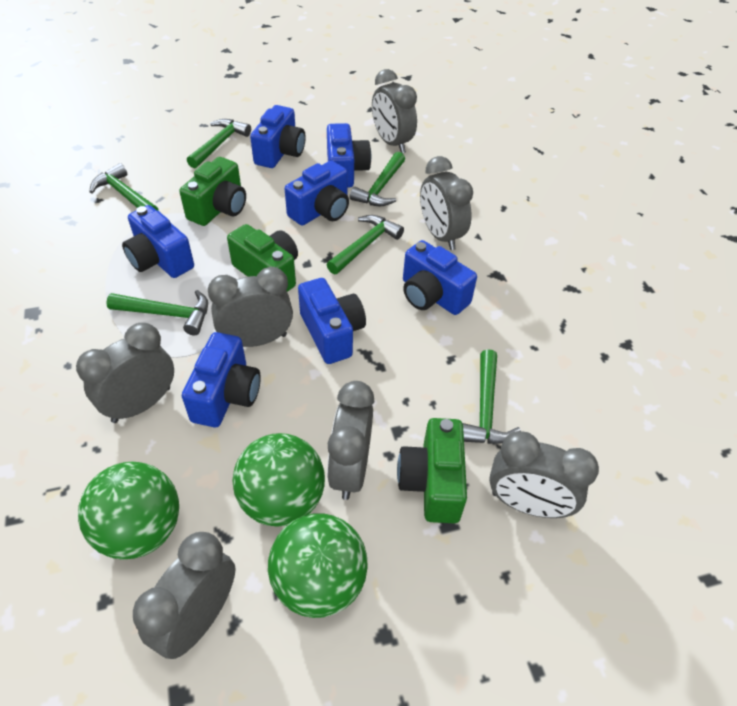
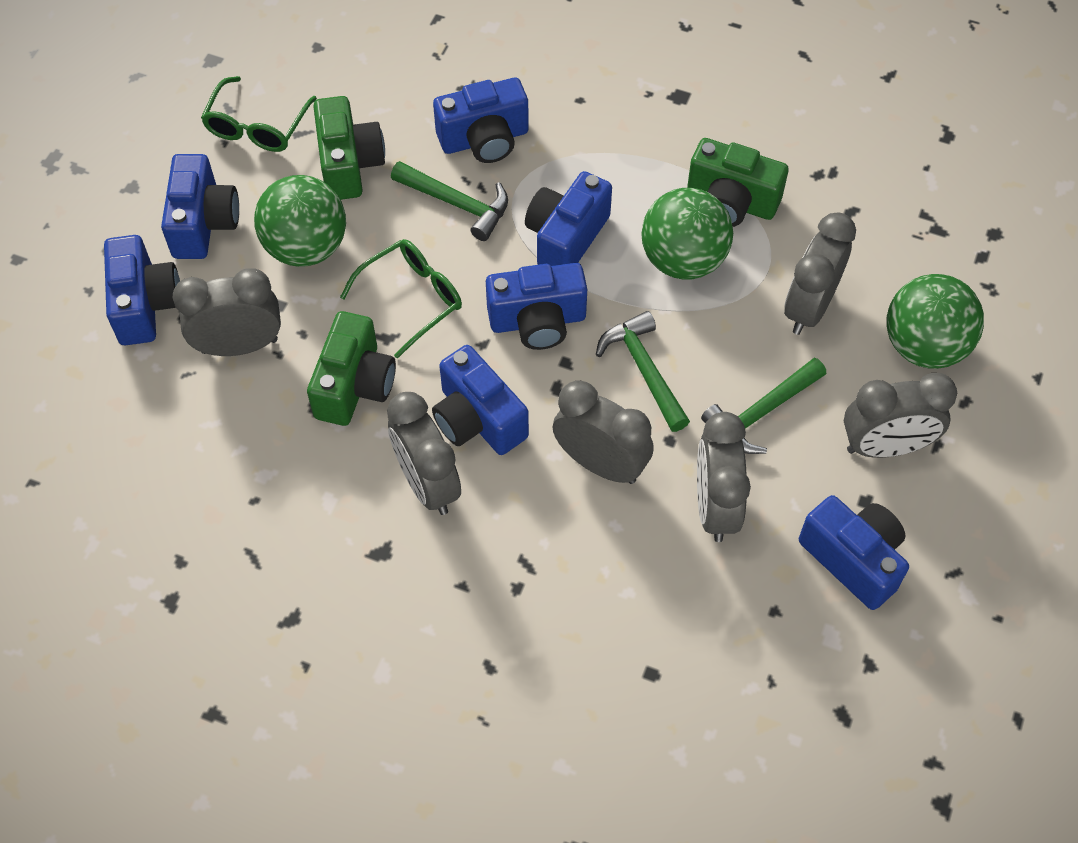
green glasses: none = 0 -> [201,76,317,152] [340,239,462,359] = 2
green hammer: [89,163,159,211] [106,290,208,336] [187,119,251,168] [327,215,404,274] [350,152,405,206] [462,349,521,444] = 6 -> [391,161,508,241] [596,311,690,432] [701,358,826,454] = 3
grey clock: [76,323,174,423] [133,532,235,659] [208,267,293,347] [327,381,374,500] [372,69,417,153] [420,156,473,250] [489,431,599,518] = 7 -> [172,268,281,356] [387,392,461,515] [553,381,654,484] [697,412,751,542] [784,212,856,335] [844,373,957,458] = 6

